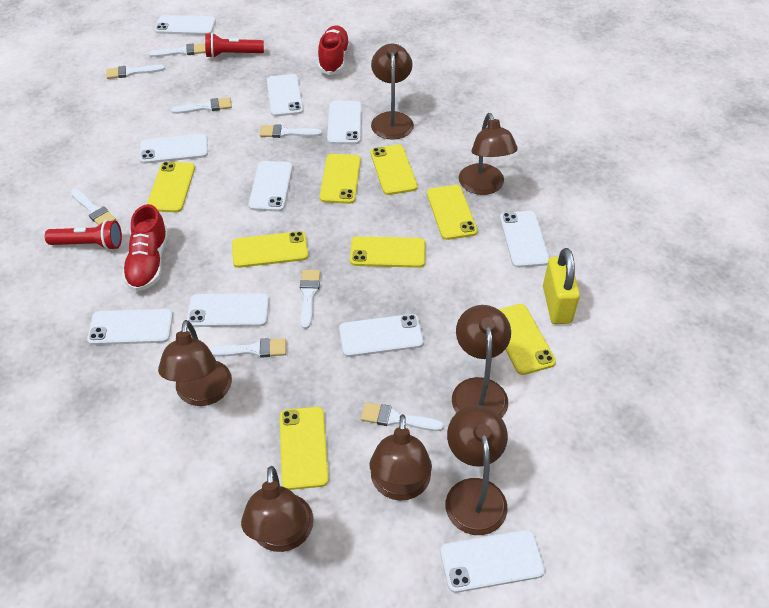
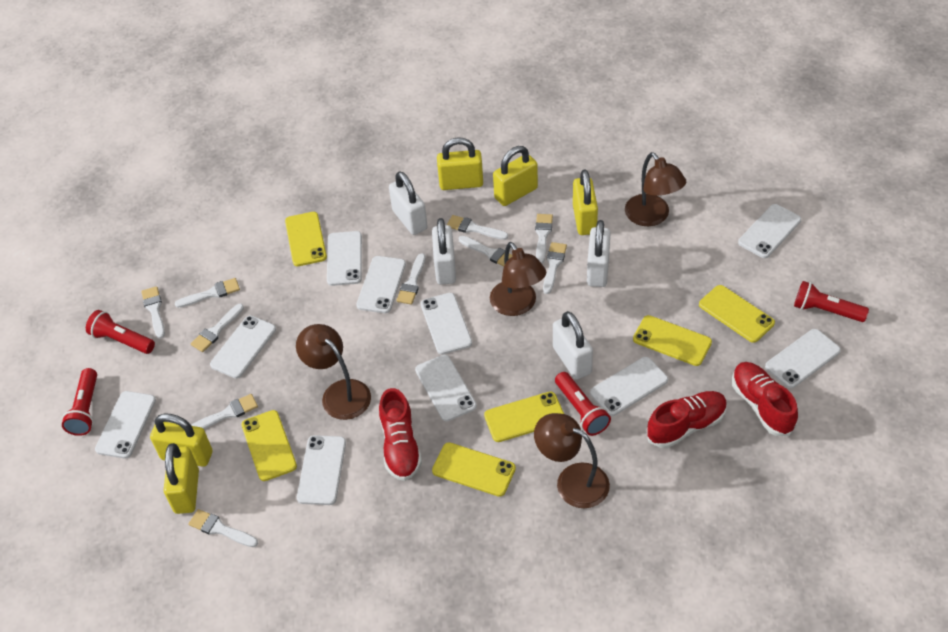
brown lamp: [158,320,232,406] [241,466,314,552] [369,414,432,501] [371,43,414,140] [446,405,508,535] [452,305,511,418] [459,113,518,195] = 7 -> [296,324,371,420] [490,242,546,316] [534,413,610,508] [625,152,686,226] = 4
red flashlight: [45,220,122,250] [205,33,264,58] = 2 -> [62,368,97,436] [86,310,155,354] [555,372,611,436] [794,281,869,322] = 4
red shoe: [122,204,169,292] [318,25,350,75] = 2 -> [379,388,422,481] [646,391,727,448] [732,362,798,436] = 3
white brush: [71,189,116,225] [106,65,165,79] [149,43,206,57] [171,97,232,114] [209,338,286,358] [260,125,322,138] [300,270,320,329] [361,402,444,431] = 8 -> [141,286,165,338] [175,278,240,308] [188,509,258,547] [191,304,244,352] [191,394,258,429] [396,253,425,305] [447,215,508,240] [459,236,512,266] [535,214,553,264] [543,242,567,294] = 10
white padlock: none = 0 -> [389,171,428,235] [432,218,456,285] [553,311,593,380] [587,220,611,287] = 4
yellow padlock: [543,248,580,324] = 1 -> [150,413,213,467] [163,443,199,514] [437,137,483,190] [493,146,538,206] [573,170,598,235] = 5
yellow phone: [147,162,195,213] [232,231,308,268] [280,407,329,490] [320,154,361,204] [350,236,425,268] [370,144,418,195] [427,185,478,240] [498,304,556,375] = 8 -> [241,410,297,481] [285,212,327,266] [432,442,516,497] [484,391,564,442] [633,315,712,366] [699,285,775,343] = 6

